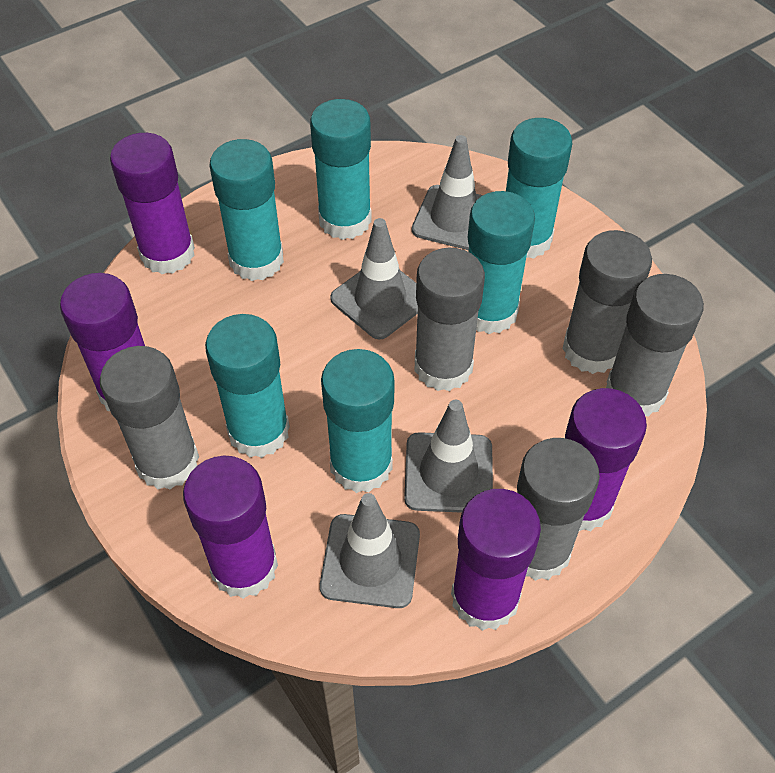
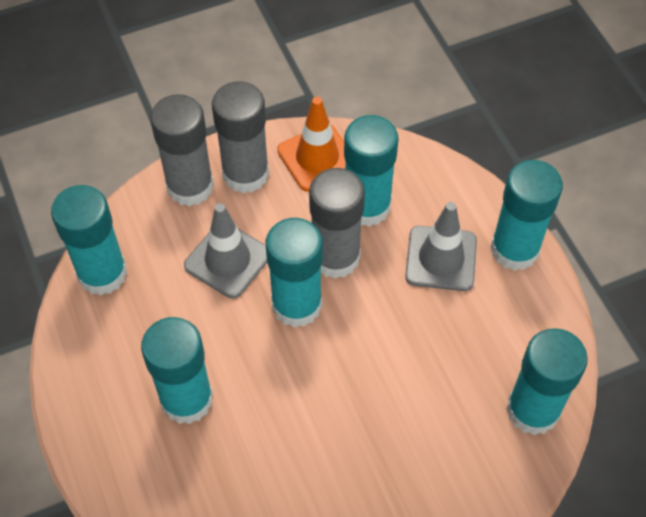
grey glue stick: [100,346,199,489] [414,248,485,391] [517,438,600,581] [562,230,652,374] [606,274,704,417] = 5 -> [150,94,214,206] [212,81,269,193] [309,168,365,279] = 3
grey traffic cone: [320,493,420,608] [330,218,418,340] [404,400,493,513] [412,135,483,250] = 4 -> [184,203,267,298] [405,202,477,291] = 2
orange traffic cone: none = 0 -> [277,97,346,192] = 1
purple glue stick: [60,273,145,411] [110,133,195,274] [183,456,278,599] [451,489,541,631] [565,388,647,531] = 5 -> none = 0

